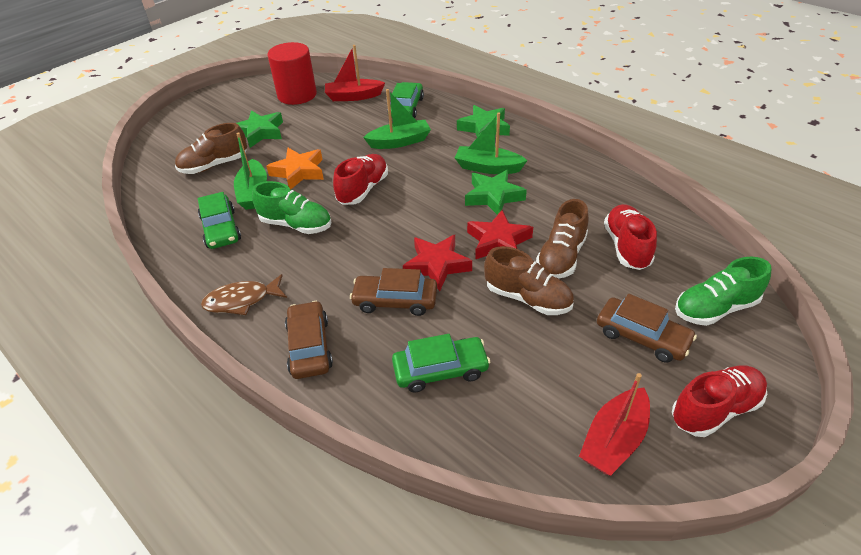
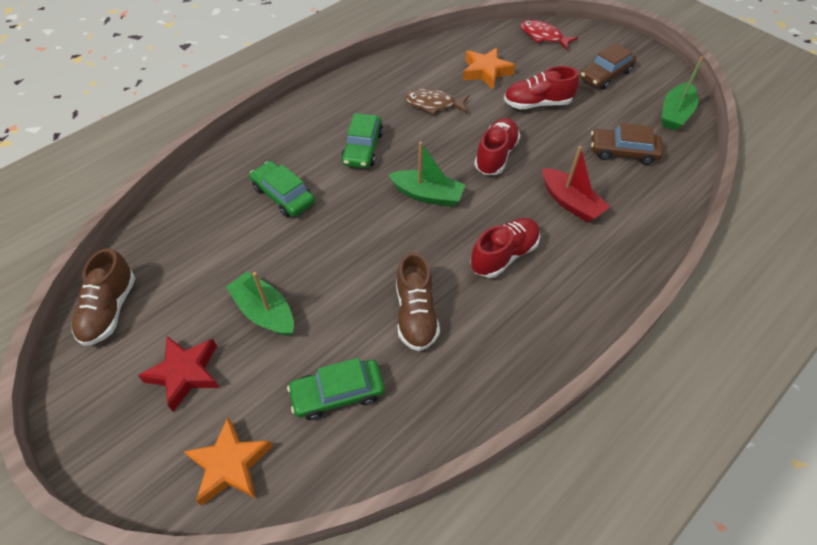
brown car: [285,301,333,379] [350,268,437,316] [597,294,697,363] = 3 -> [580,43,636,90] [591,123,663,165] = 2
brown shoe: [175,123,247,174] [484,246,574,315] [536,199,589,279] = 3 -> [71,248,135,346] [396,252,440,351] = 2
green shoe: [252,181,331,234] [675,257,771,326] = 2 -> none = 0
green star: [237,110,283,148] [457,105,510,137] [465,170,527,215] = 3 -> none = 0
orange star: [266,148,324,189] = 1 -> [183,417,273,506] [463,47,515,89] = 2
red boat: [325,45,385,101] [579,373,650,476] = 2 -> [542,146,610,222] = 1
red cylinder: [267,42,317,105] = 1 -> none = 0
red fish: none = 0 -> [521,20,578,50] = 1
red star: [403,235,472,291] [467,210,533,259] = 2 -> [138,336,220,412] = 1

